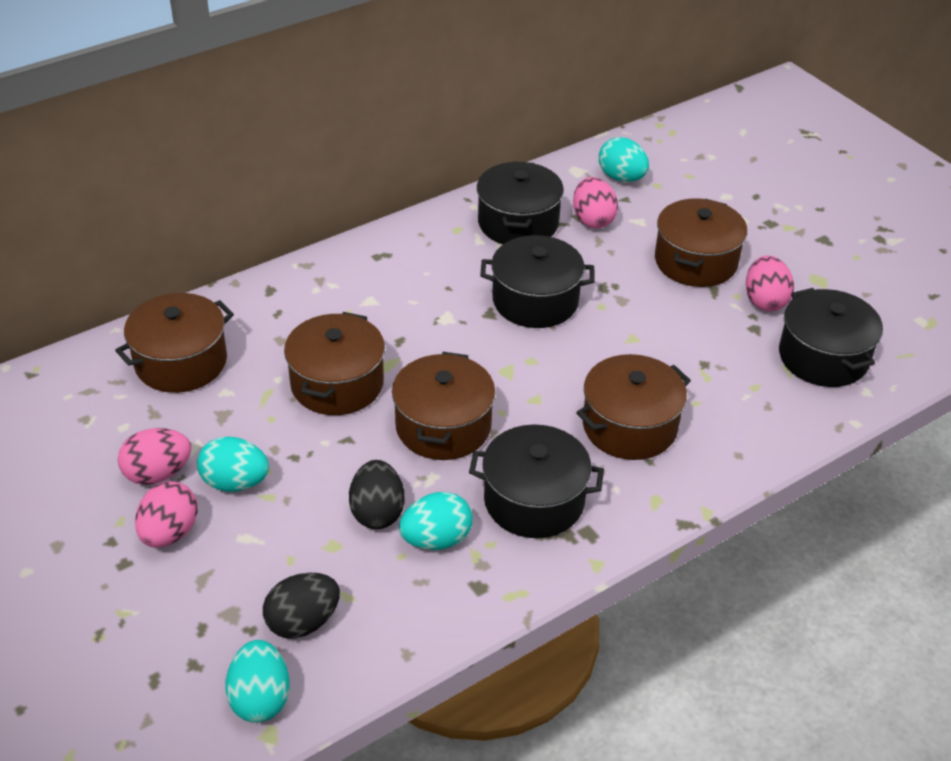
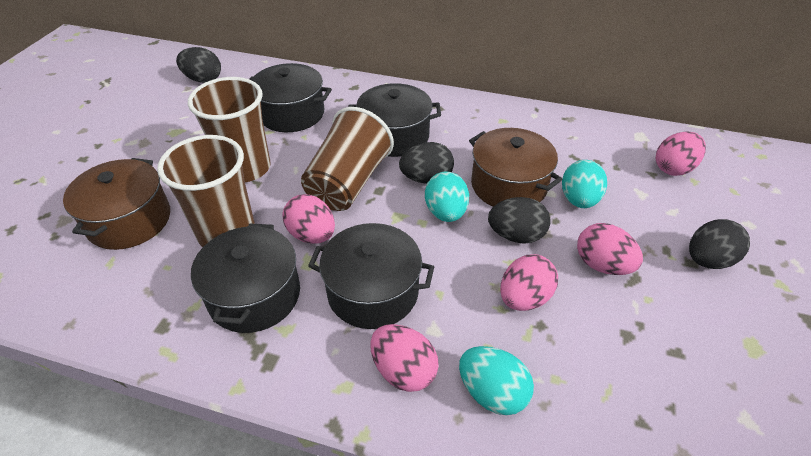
black egg: [263,573,340,639] [349,460,405,529] = 2 -> [176,47,221,83] [399,142,454,184] [488,197,551,244] [689,219,750,269] = 4
brown cup: none = 0 -> [157,135,255,247] [188,77,271,182] [301,107,394,211] = 3
brown pot: [115,293,234,393] [284,312,385,415] [392,352,496,460] [576,354,691,460] [655,198,747,287] = 5 -> [63,158,170,250] [469,128,563,207] = 2
pink egg: [118,428,191,485] [135,481,198,547] [573,177,618,228] [746,255,794,311] = 4 -> [283,194,335,244] [370,324,439,392] [500,254,558,311] [577,223,643,275] [656,131,706,176] = 5
turquoise egg: [197,436,269,492] [225,640,290,722] [399,492,472,550] [599,137,649,182] = 4 -> [425,171,469,222] [459,346,534,415] [562,160,607,208] = 3

